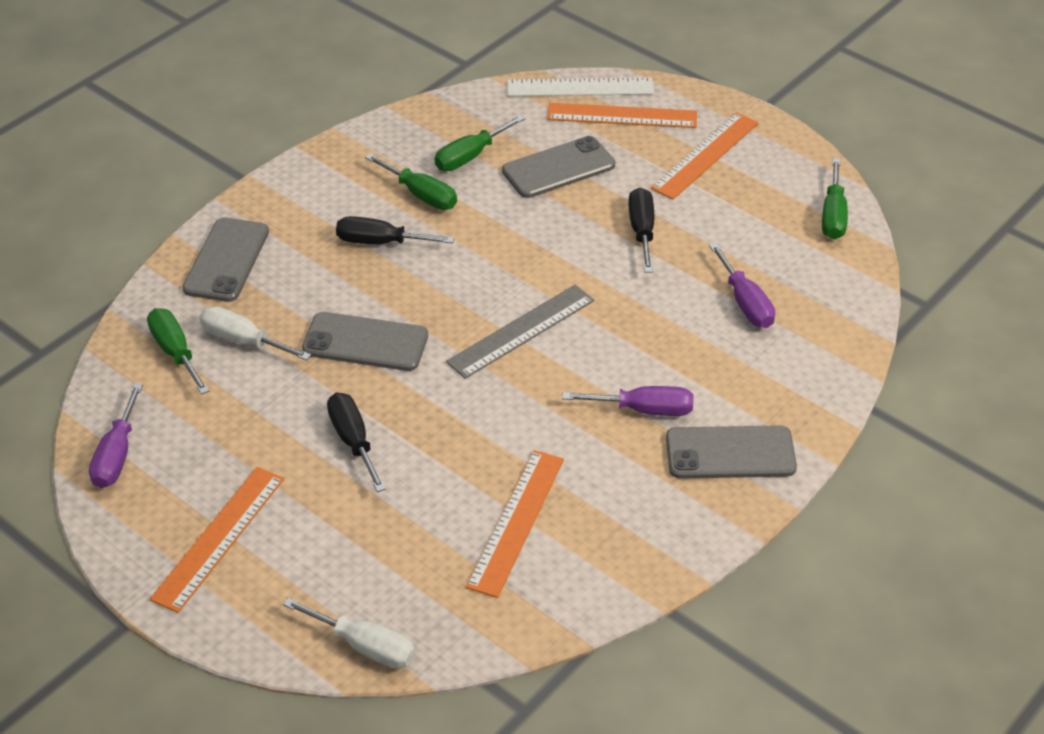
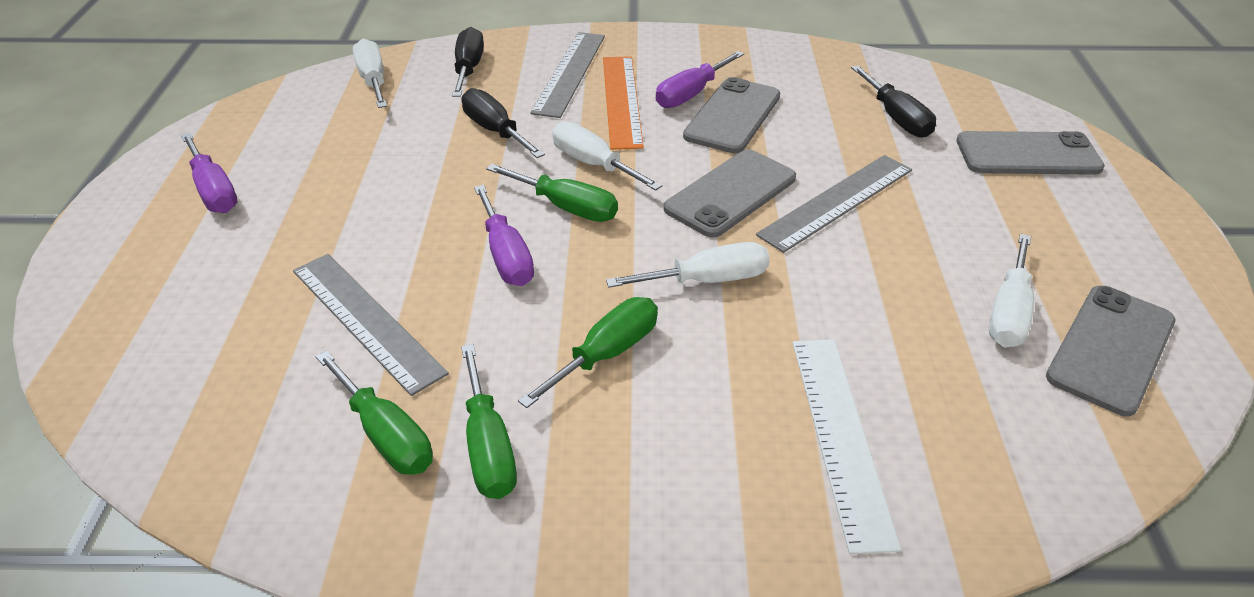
grey ruler: [446,285,594,379] = 1 -> [293,254,449,396] [530,32,605,118] [756,155,912,253] = 3
orange ruler: [150,467,284,613] [466,450,564,598] [547,103,697,128] [651,112,759,200] = 4 -> [603,56,644,150] = 1
white screwdriver: [199,306,311,361] [283,597,415,669] = 2 -> [353,39,387,108] [552,121,662,191] [606,242,770,288] [989,234,1034,347] = 4

